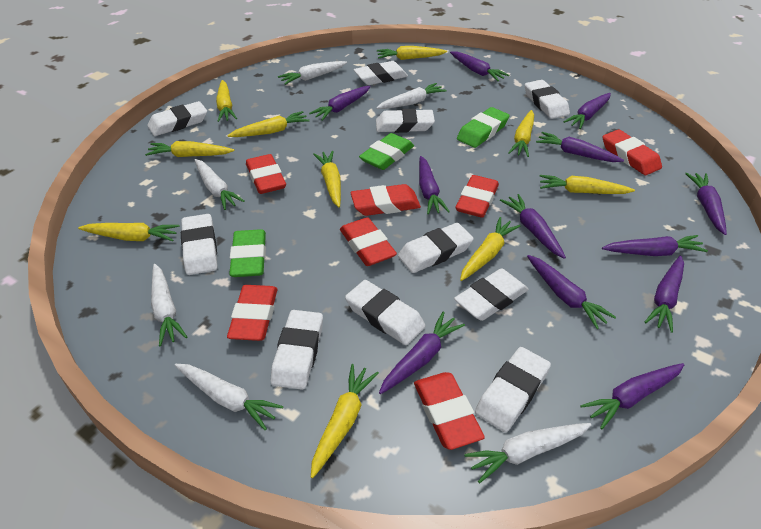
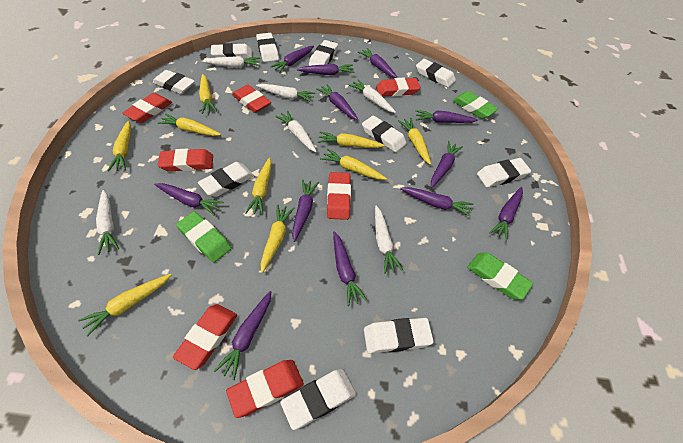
yellow carrot: [78,223,180,241] [145,141,234,157] [216,80,237,122] [227,111,310,137] [311,364,379,478] [313,151,341,207] [377,46,447,60] [460,217,521,281] [508,110,534,157] [540,175,635,194] = 10 -> [78,274,171,337] [108,121,131,171] [157,113,221,136] [199,74,217,114] [245,158,272,215] [261,205,294,273] [318,132,385,148] [320,149,387,180] [398,118,431,165] = 9

